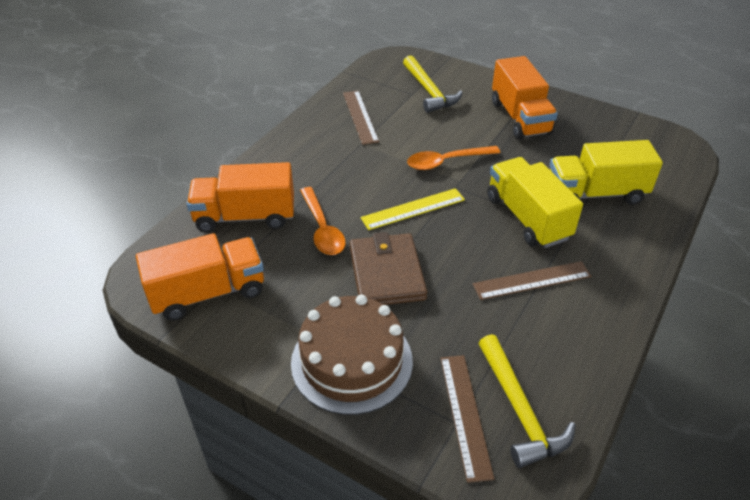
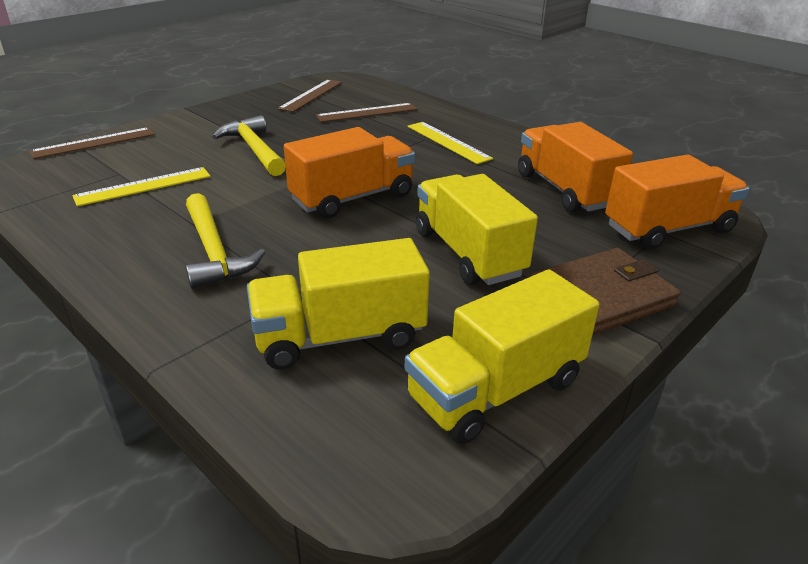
brown cake: [291,295,413,415] = 1 -> none = 0
orange spoon: [300,187,346,255] [407,146,500,170] = 2 -> none = 0
yellow ruler: [360,188,465,230] = 1 -> [72,167,211,206] [408,122,493,164] = 2
yellow truck: [487,157,583,248] [549,140,663,205] = 2 -> [247,238,430,370] [405,270,600,444] [416,174,538,285] = 3

